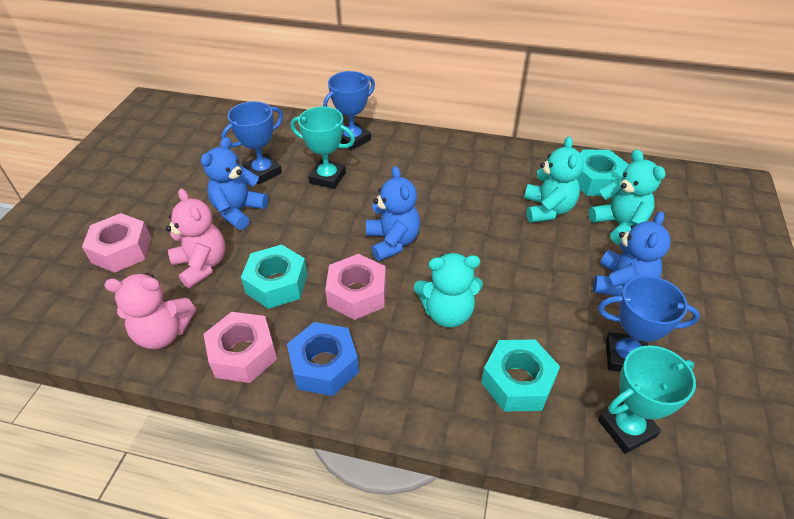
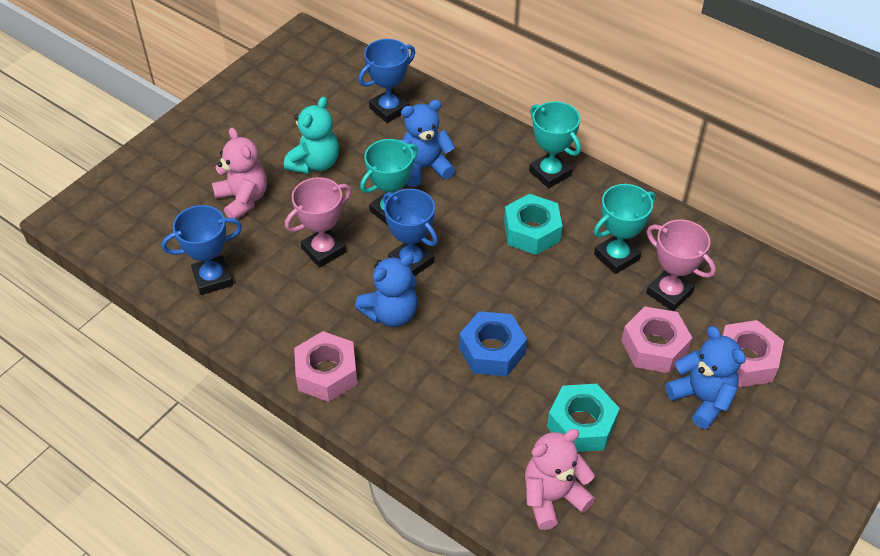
pink trophy: none = 0 -> [285,177,351,267] [646,220,716,311] = 2
turquoise nut: [241,244,308,309] [481,340,560,411] [577,150,629,196] = 3 -> [504,194,563,255] [547,384,620,452] = 2
turquoise teddy bear: [414,253,483,328] [524,136,584,223] [589,149,666,245] = 3 -> [284,97,339,174] = 1
turquoise trophy: [291,107,355,189] [598,345,696,454] = 2 -> [360,139,418,225] [529,101,581,188] [594,184,656,274] = 3

